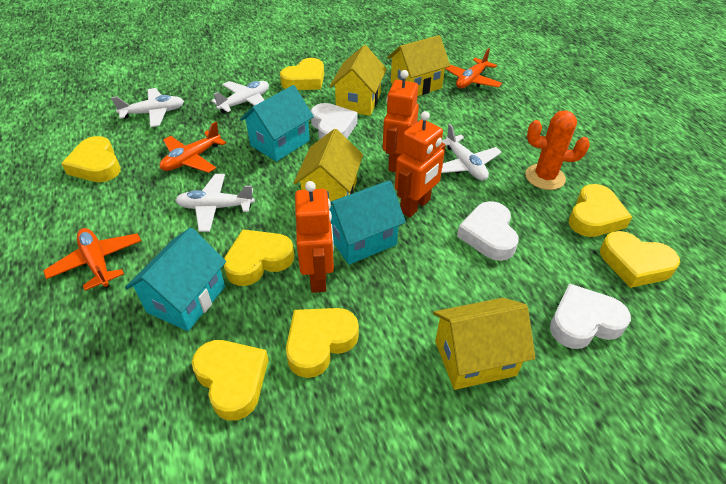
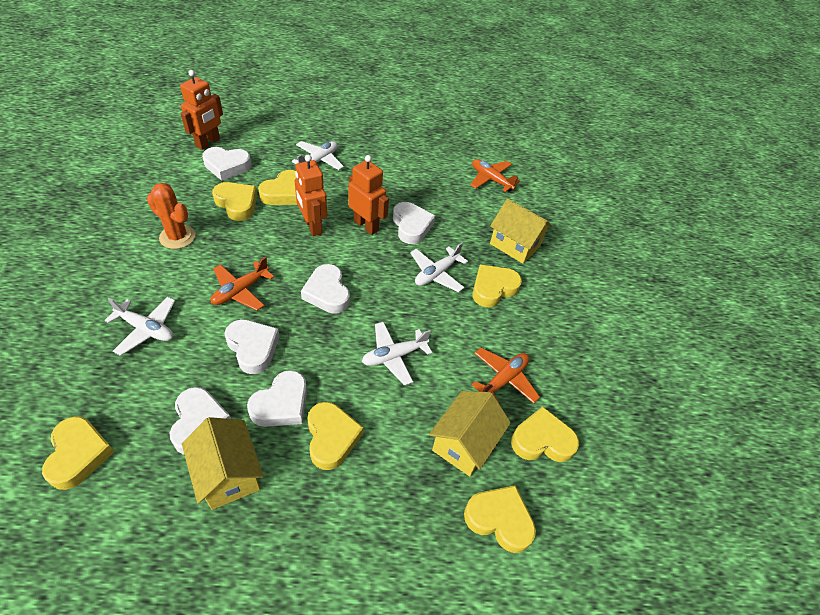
turquoise house: [125,228,226,331] [240,85,314,162] [329,180,406,265] = 3 -> none = 0
white heart: [311,103,358,140] [457,201,519,261] [550,283,631,349] = 3 -> [170,387,231,454] [202,147,251,181] [224,319,280,374] [247,370,307,427] [301,264,350,314] [393,202,435,244] = 6
yellow house: [293,129,363,202] [329,45,387,116] [387,35,450,96] [433,298,535,390] = 4 -> [182,417,264,510] [429,391,511,476] [490,198,552,264] = 3

